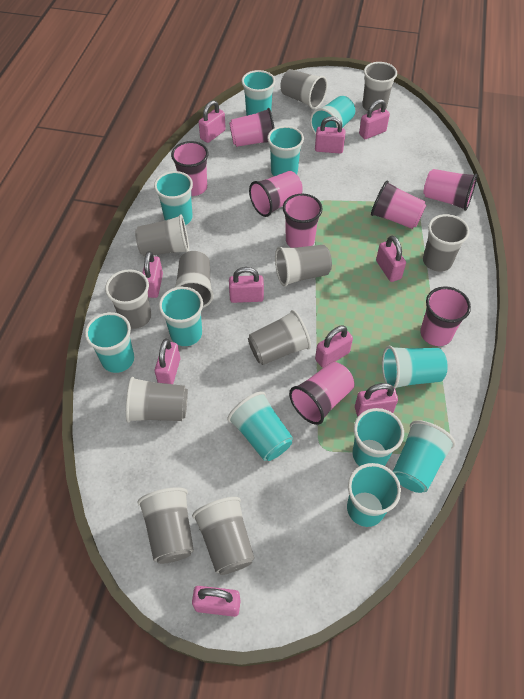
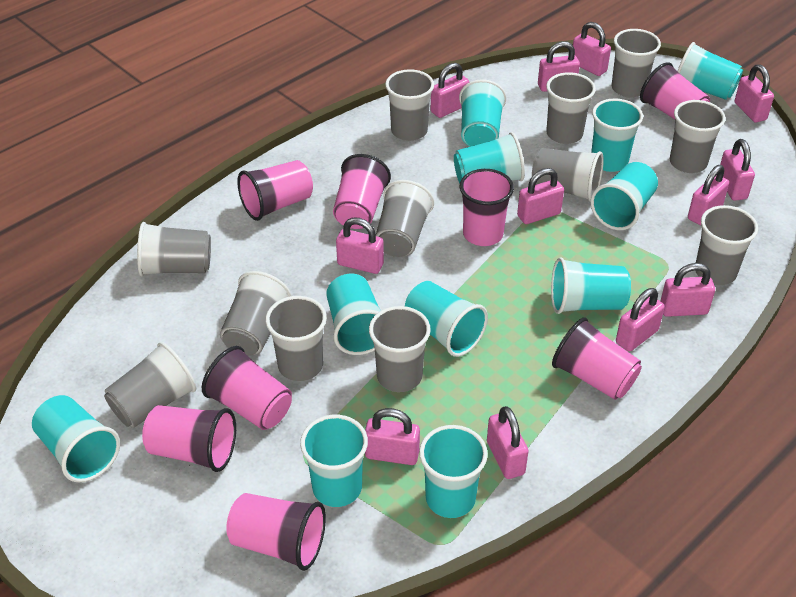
grey cup: [105,269,151,329] [126,377,188,423] [135,214,189,256] [137,487,194,564] [174,251,214,308] [192,497,254,575] [248,310,311,365] [275,245,332,287] [280,69,327,109] [362,62,397,112] [423,214,470,272] = 11 -> [104,342,197,428] [137,222,211,276] [220,271,292,356] [265,296,327,381] [369,306,431,392] [376,180,434,257] [385,69,434,141] [532,148,604,202] [546,72,596,144] [612,29,661,98] [670,100,726,173] [695,205,758,285] = 12
pink padlock: [143,251,163,298] [154,339,180,384] [192,586,241,617] [199,101,226,143] [229,267,264,303] [315,116,346,154] [315,325,353,368] [355,383,398,417] [359,99,390,139] [376,236,406,282] = 10 -> [336,217,384,274] [365,408,420,465] [431,63,469,118] [487,406,529,479] [517,168,564,224] [538,41,580,92] [573,22,611,76] [616,288,665,352] [660,263,715,317] [688,165,729,225] [720,139,755,201] [735,64,774,122] = 12

